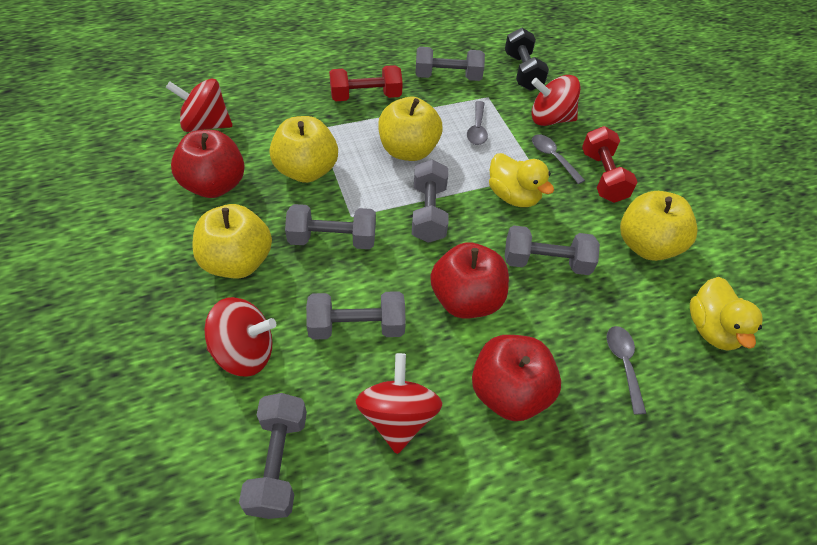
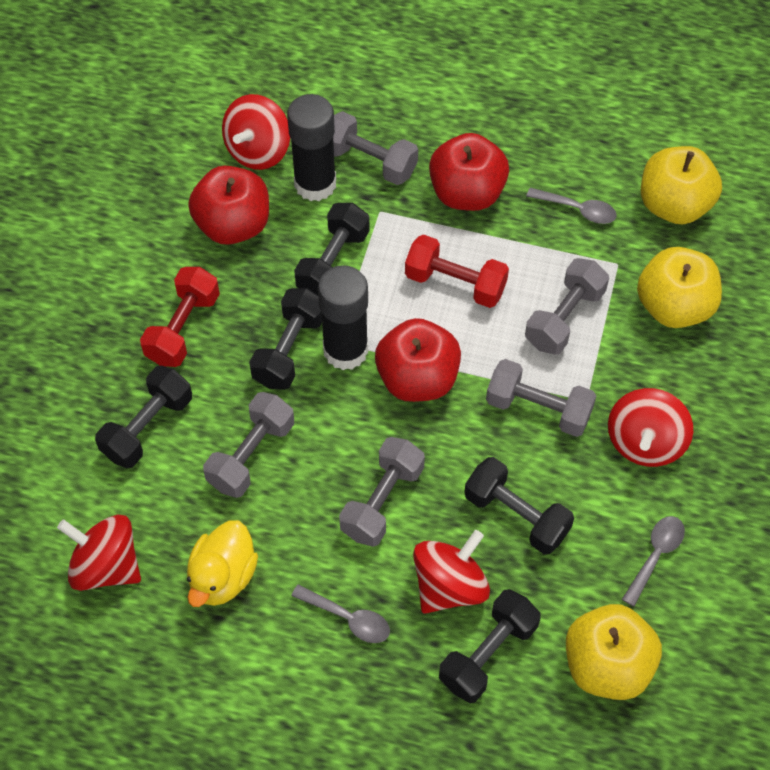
black dumbbell: [505,28,549,91] = 1 -> [95,366,192,468] [249,288,322,390] [294,203,370,295] [439,589,541,703] [464,457,574,555] = 5
black glue stick: none = 0 -> [287,94,336,201] [318,265,368,370] = 2
grey dumbbell: [239,393,307,519] [285,204,376,249] [306,291,406,340] [412,159,448,243] [415,47,485,81] [505,225,600,275] = 6 -> [203,392,294,498] [333,111,418,185] [339,437,425,547] [486,359,596,437] [525,258,609,355] = 5
yellow apple: [192,204,272,279] [270,116,338,183] [378,97,443,161] [620,191,698,261] = 4 -> [566,604,662,700] [637,247,722,328] [641,146,722,224] = 3
yellow duck: [489,153,554,207] [690,277,763,351] = 2 -> [187,520,258,607] = 1

